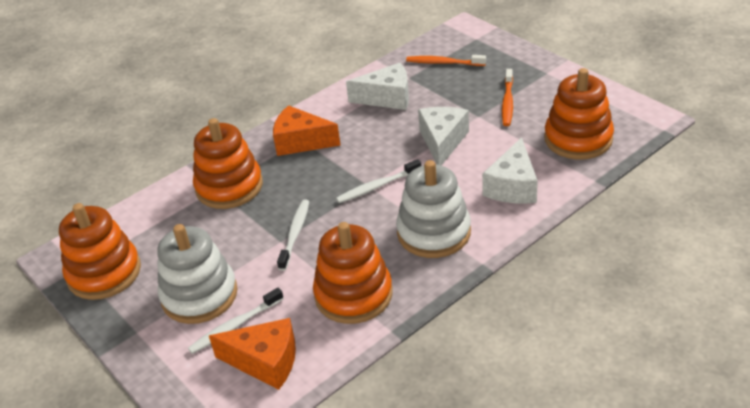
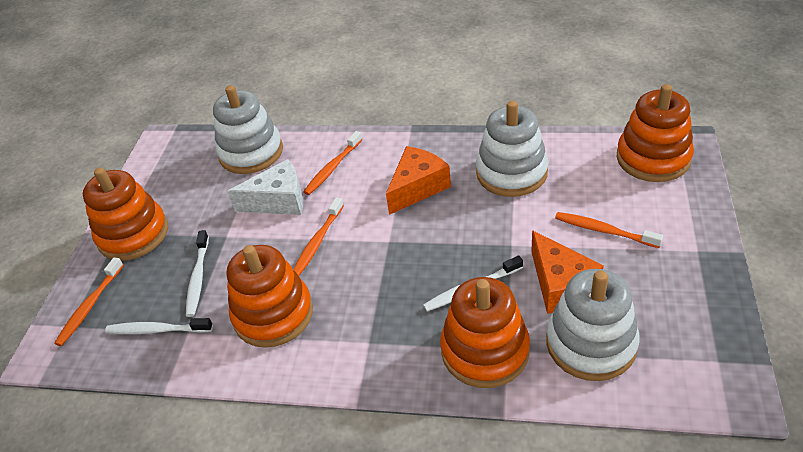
orange toothbrush: [406,55,486,66] [502,69,513,126] = 2 -> [54,257,124,346] [293,197,344,276] [303,131,362,195] [555,212,663,248] = 4
white cheese: [346,63,409,110] [418,107,469,166] [482,137,538,204] = 3 -> [227,159,303,215] = 1
white stacking toy: [157,224,238,324] [396,160,471,258] = 2 -> [213,85,283,174] [476,101,548,197] [547,269,640,381] = 3

